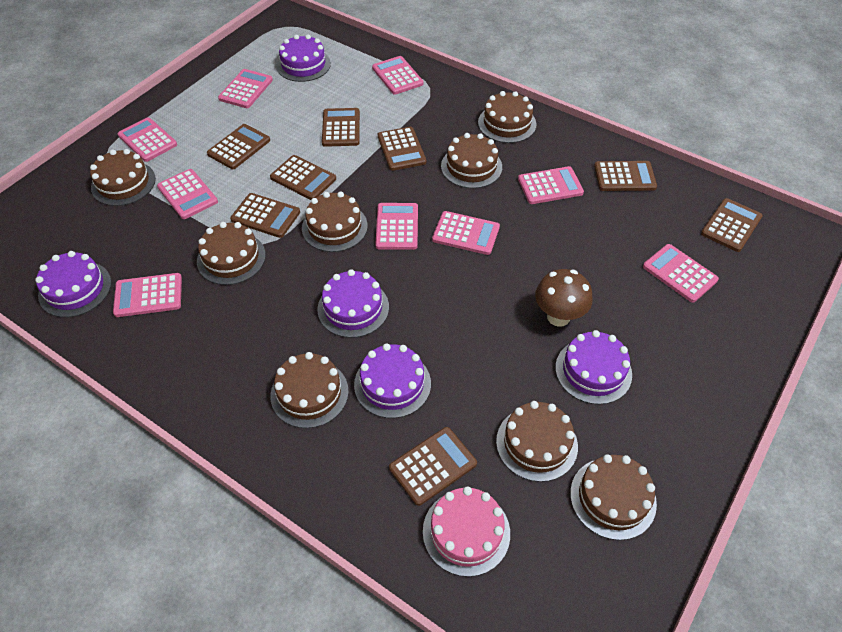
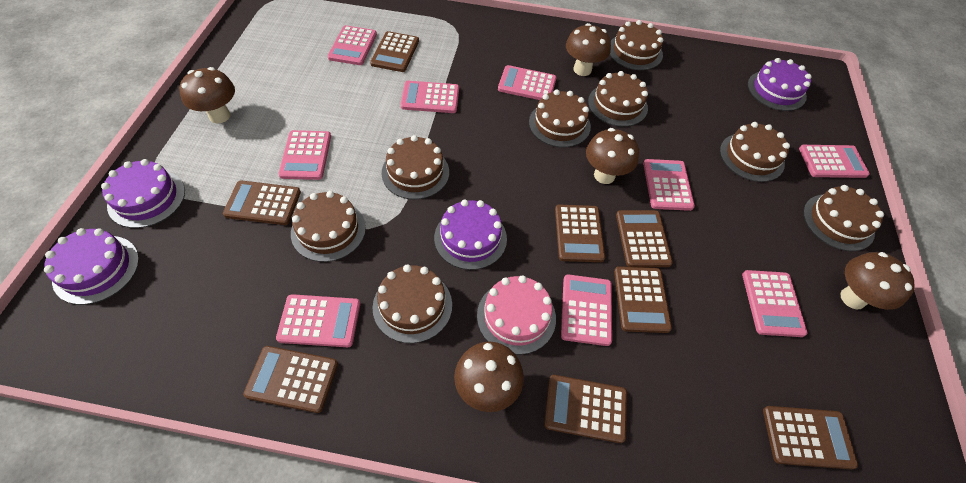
brown mushroom: [535,269,593,327] = 1 -> [179,67,235,123] [454,342,524,412] [566,23,611,76] [586,128,639,184] [840,252,915,310] = 5
purple cake: [35,251,111,317] [276,34,331,82] [317,269,389,338] [354,343,431,418] [555,330,632,405] = 5 -> [44,228,139,305] [101,159,185,228] [434,199,507,270] [748,58,812,111] = 4

